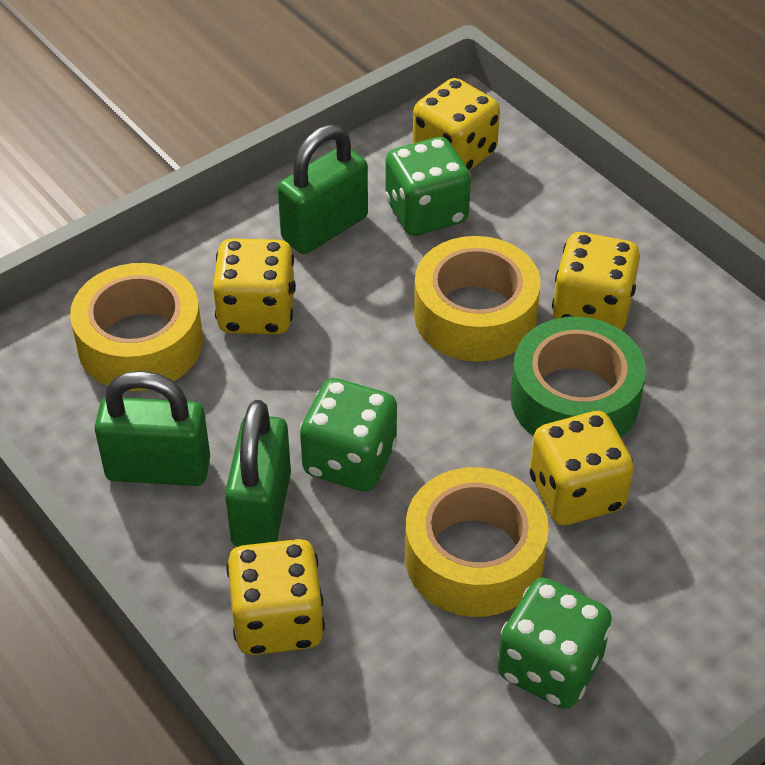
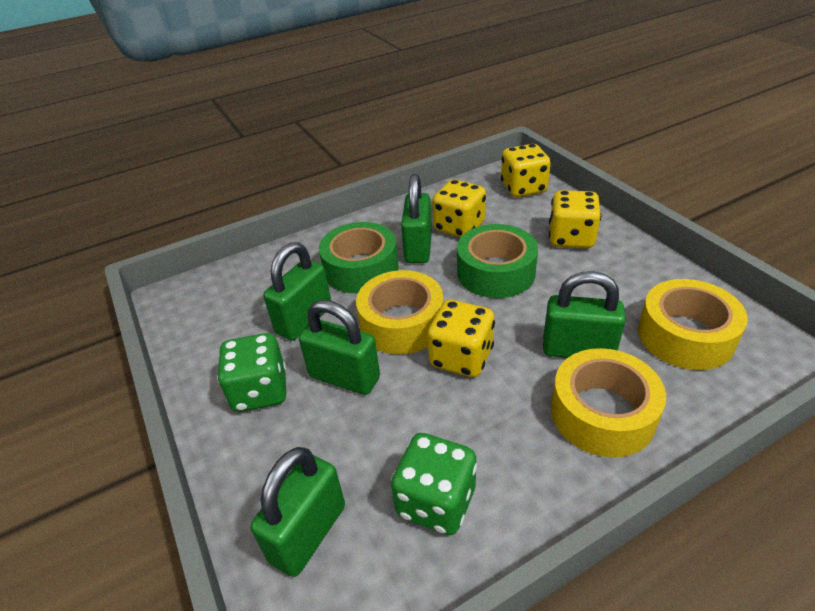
green dice: [300,378,397,491] [385,137,471,236] [498,578,612,709] = 3 -> [217,333,286,412] [391,433,477,535] = 2
green padlock: [94,371,210,486] [225,400,291,547] [278,125,368,254] = 3 -> [251,447,345,577] [263,242,331,340] [299,300,380,395] [401,174,432,263] [543,271,626,358] = 5
green tape: [510,317,646,438] = 1 -> [319,222,399,293] [457,224,538,298] = 2
yellow dice: [213,238,296,334] [226,539,325,655] [413,78,500,171] [530,411,634,525] [552,232,640,331] = 5 -> [427,300,495,377] [432,179,486,238] [501,144,551,197] [549,190,601,248] = 4

